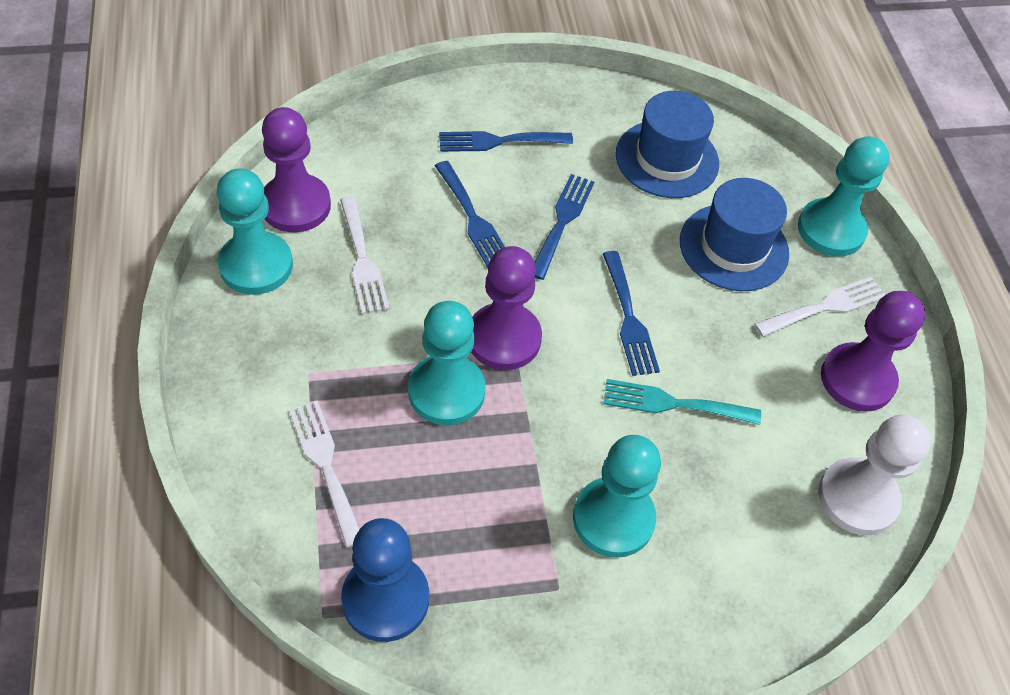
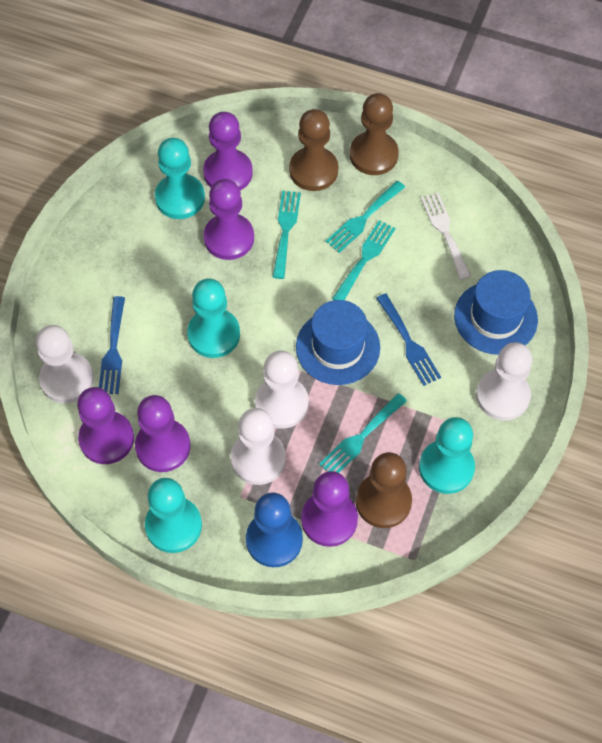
blue fork: [435,161,505,267] [439,131,573,152] [534,174,594,280] [603,251,660,376] = 4 -> [99,296,125,394] [376,293,441,386] = 2
brown pawn: none = 0 -> [289,109,338,191] [350,93,399,175] [356,452,412,528] = 3
purple pawn: [262,107,331,233] [471,246,542,370] [821,291,925,412] = 3 -> [77,387,134,464] [135,395,190,472] [203,112,253,191] [203,179,254,260] [301,471,358,547] = 5
turquoise fork: [604,379,761,425] = 1 -> [273,191,301,279] [319,393,407,473] [326,181,405,253] [332,220,396,300] = 4
white fork: [289,400,360,548] [340,196,389,314] [754,277,885,337] = 3 -> [421,193,471,280] = 1
white pawn: [818,415,931,535] = 1 -> [36,325,94,403] [231,408,286,485] [255,350,309,429] [476,342,532,421] = 4

